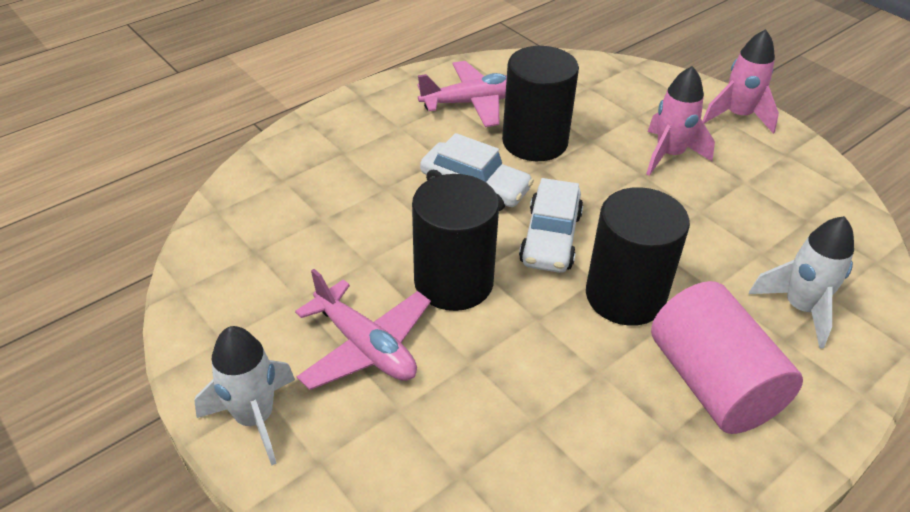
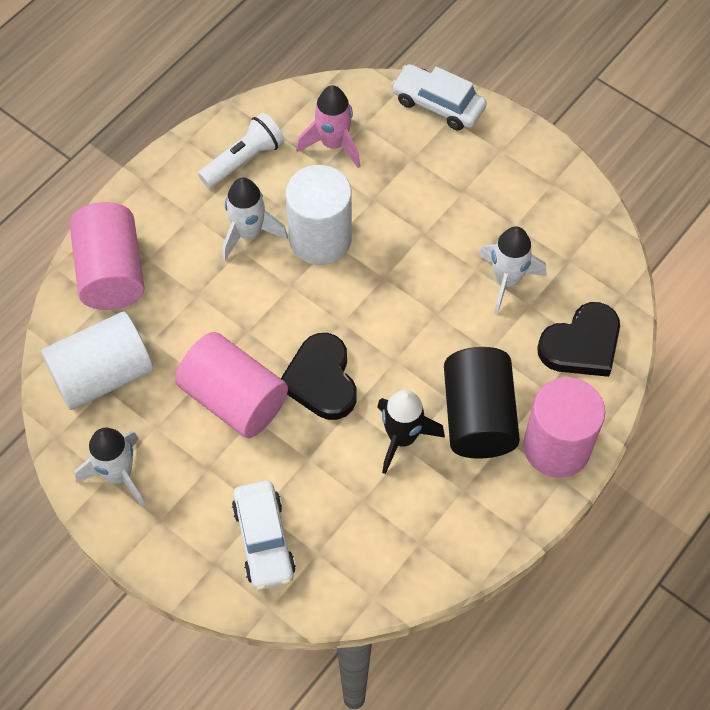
black cylinder: [412,174,499,311] [502,46,579,161] [586,187,690,326] = 3 -> [444,347,520,459] = 1
black heart: none = 0 -> [281,333,356,420] [537,302,620,377] = 2
black rocket: none = 0 -> [377,390,445,474] = 1
pink cylinder: [651,281,803,434] = 1 -> [70,202,144,310] [175,332,288,438] [523,377,605,478] = 3
pink plane: [295,269,431,390] [417,61,507,127] = 2 -> none = 0
pink rocket: [646,66,715,176] [702,29,779,134] = 2 -> [296,85,360,168] = 1
white cylinder: none = 0 -> [41,312,153,410] [286,165,352,265] = 2
white flashlight: none = 0 -> [198,112,284,188] = 1
white rocket: [194,326,295,466] [749,216,854,348] = 2 -> [75,428,145,507] [222,178,288,261] [479,227,546,314] = 3

